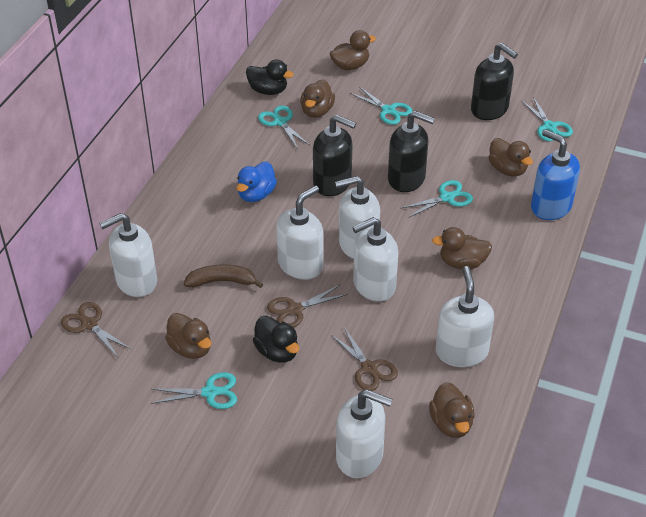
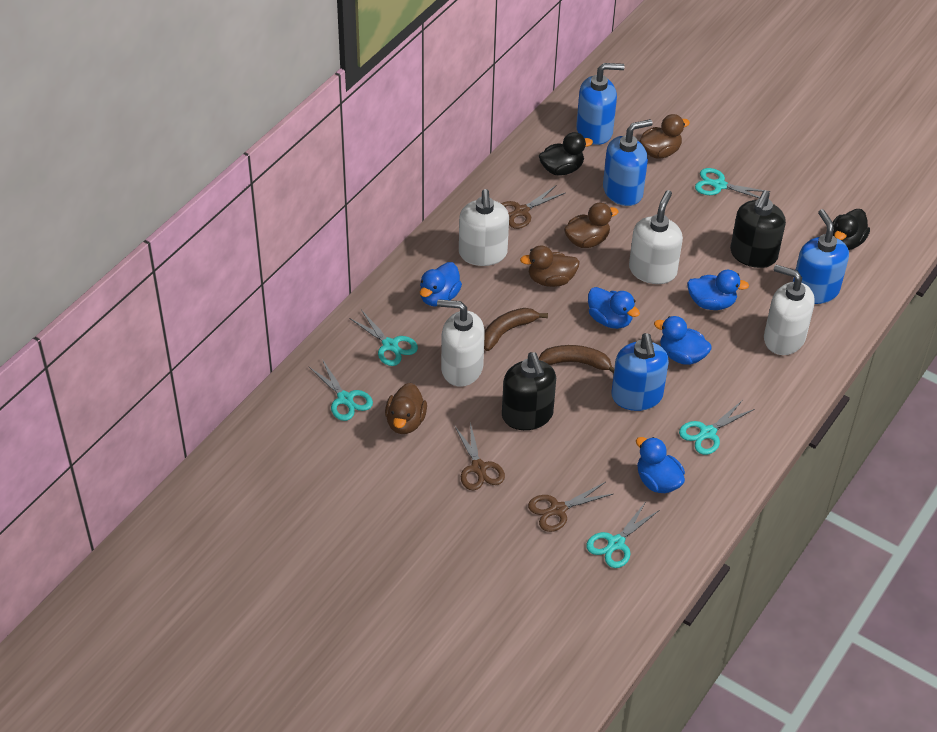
black soap dispenser: [313,115,356,196] [388,111,435,192] [471,43,518,120] = 3 -> [502,352,556,430] [730,190,786,268] = 2
blue duck: [237,162,277,202] = 1 -> [420,262,462,306] [588,287,640,329] [636,437,685,493] [654,316,712,365] [687,270,749,310] = 5
blue soap dispenser: [531,129,580,220] = 1 -> [576,63,625,145] [603,119,653,206] [611,333,669,411] [793,209,849,304] = 4
brown banana: [184,264,263,288] = 1 -> [484,308,548,351] [539,345,614,374] = 2
brown duck: [165,313,211,359] [300,80,335,118] [329,30,376,70] [429,382,475,438] [432,227,492,269] [488,138,533,177] = 6 -> [385,383,427,434] [520,245,580,287] [564,203,618,248] [639,114,690,159] = 4
white soap dispenser: [99,213,157,297] [276,186,323,280] [335,176,380,259] [336,390,392,478] [352,217,398,302] [436,266,494,367] = 6 -> [437,299,485,387] [459,189,509,266] [629,190,683,284] [764,265,815,355] = 4

